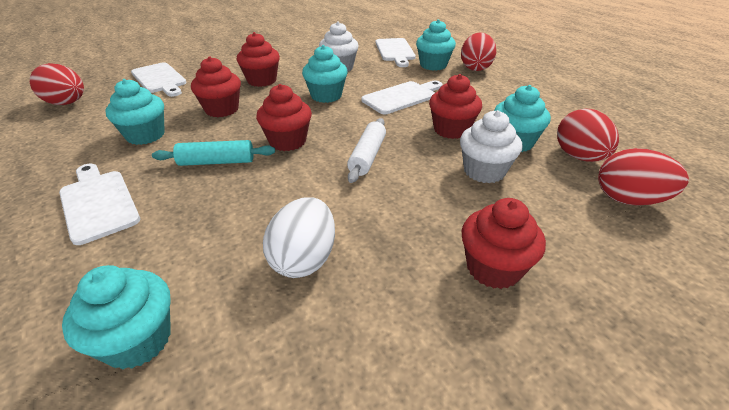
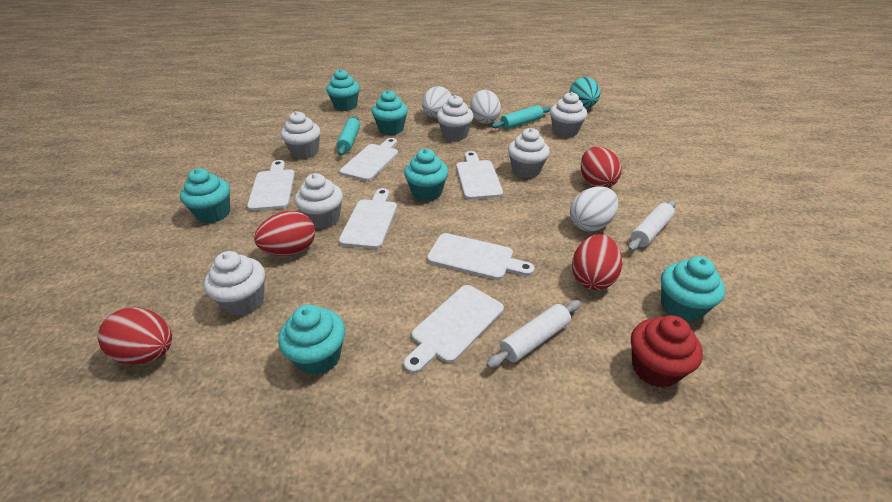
red cupcake: [191,57,241,117] [237,32,280,87] [256,84,312,151] [429,74,482,139] [462,198,546,289] = 5 -> [631,315,703,388] = 1
turquoise cupcake: [62,265,171,369] [105,79,165,145] [302,45,348,103] [416,19,456,71] [494,85,551,152] = 5 -> [180,168,230,223] [278,305,345,375] [326,69,360,111] [372,90,408,135] [404,149,448,201] [661,256,725,323] = 6
turquoise egg: none = 0 -> [569,77,600,108] = 1
turquoise rolling pin: [152,140,275,166] = 1 -> [337,116,360,156] [492,105,551,129] = 2
white cupcake: [319,22,359,72] [460,110,522,183] = 2 -> [204,251,265,316] [281,111,321,159] [295,173,343,229] [437,95,474,141] [508,128,550,178] [550,92,587,138] = 6
white cutting board: [59,164,140,245] [131,62,187,97] [361,81,443,114] [376,38,416,67] = 4 -> [247,160,295,211] [339,188,397,249] [340,138,398,181] [404,285,504,374] [427,233,535,280] [456,151,503,200] = 6
white egg: [263,197,335,278] = 1 -> [422,86,452,118] [470,90,501,124] [570,186,618,232] = 3
white rolling pin: [347,118,386,183] = 1 -> [487,300,581,368] [628,200,676,251] = 2

